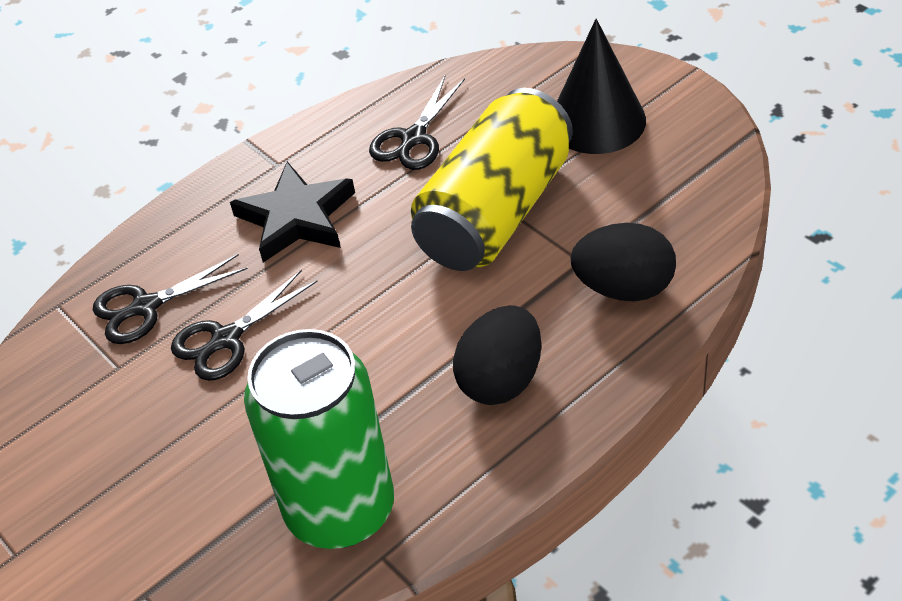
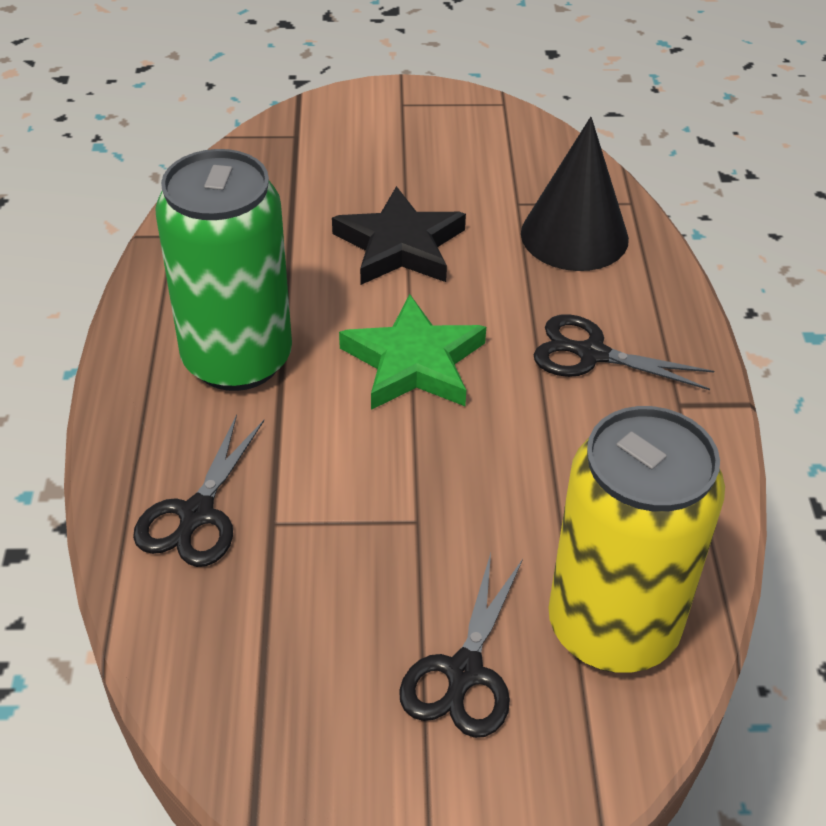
black egg: [453,305,541,405] [570,223,676,301] = 2 -> none = 0
green star: none = 0 -> [339,294,486,410] = 1

